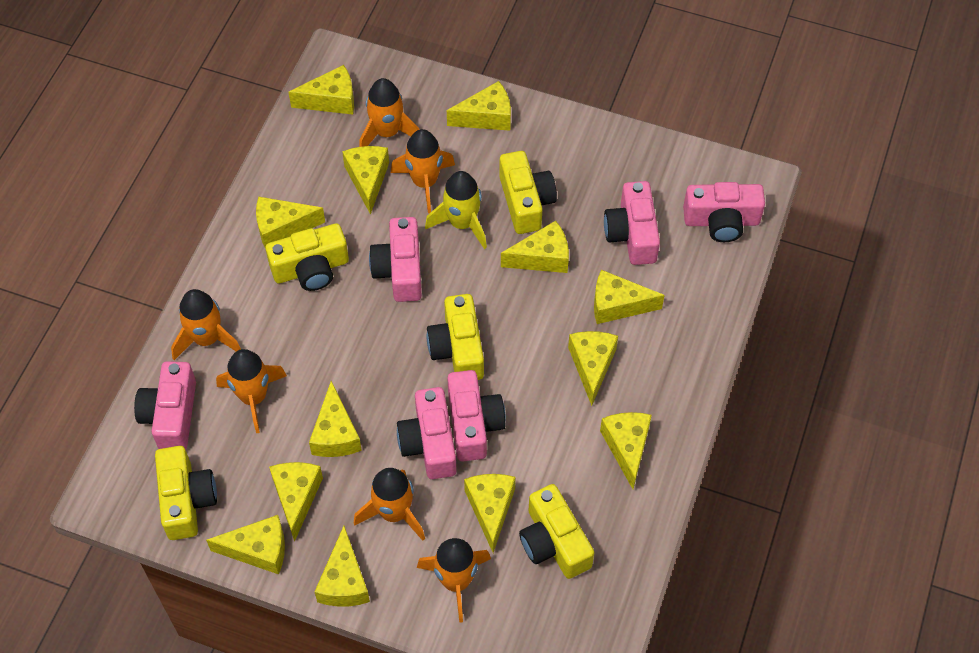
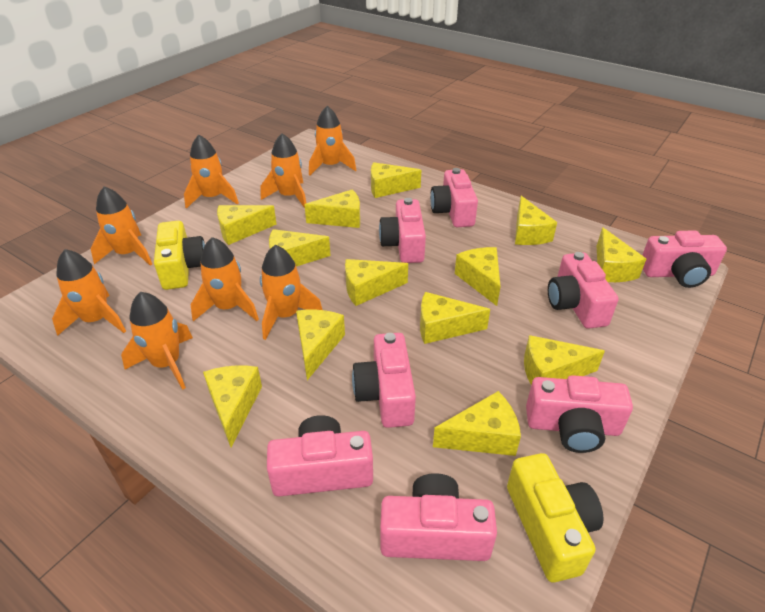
orange rocket: [171,289,241,360] [216,349,287,433] [354,468,425,541] [359,78,420,147] [391,129,455,213] [417,538,491,623] = 6 -> [52,249,126,336] [90,186,152,266] [121,292,193,390] [184,135,239,209] [191,237,259,321] [260,245,323,340] [261,133,306,208] [309,106,356,175] = 8
pink camera: [134,361,196,450] [369,217,422,302] [397,387,457,479] [447,370,506,461] [604,181,660,265] [683,182,765,242] = 6 -> [267,415,373,496] [352,333,416,428] [379,198,426,263] [380,473,497,561] [430,168,478,227] [526,375,633,453] [548,252,618,329] [642,230,727,288] = 8
yellow camera: [155,446,217,540] [265,223,349,291] [427,294,484,380] [499,151,557,234] [519,484,594,579] = 5 -> [154,221,205,290] [507,453,603,583] = 2
yellow rocket: [425,171,487,249] = 1 -> none = 0

